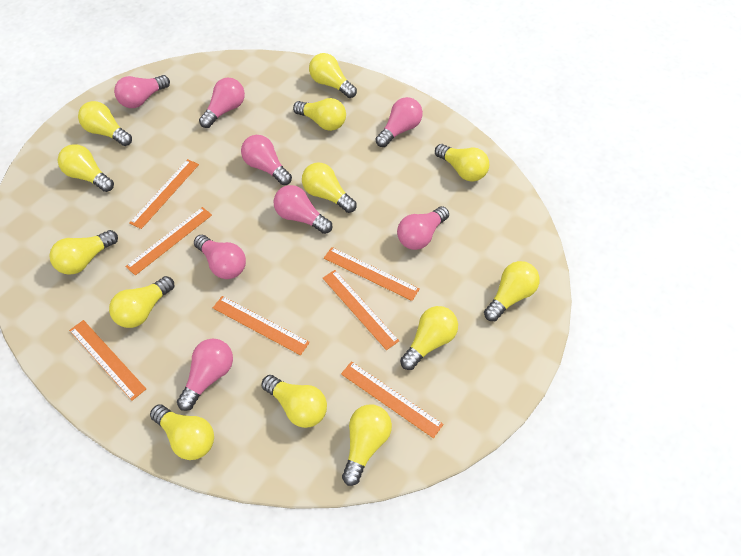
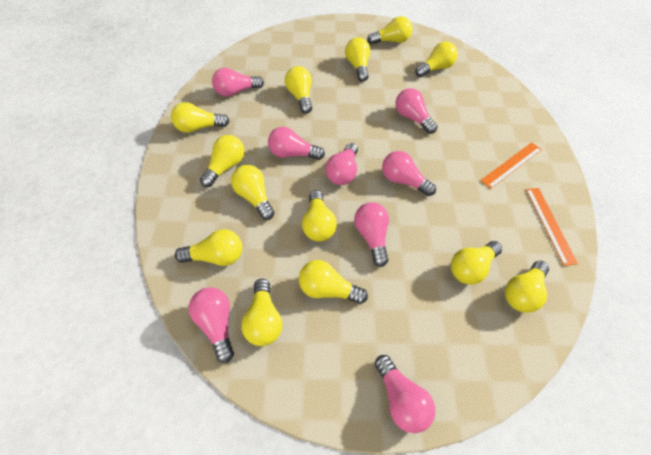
orange ruler: [69,320,146,401] [125,207,212,275] [130,159,199,229] [213,296,310,355] [323,270,399,350] [324,247,420,301] [341,361,443,438] = 7 -> [480,142,542,189] [526,188,578,266] = 2

